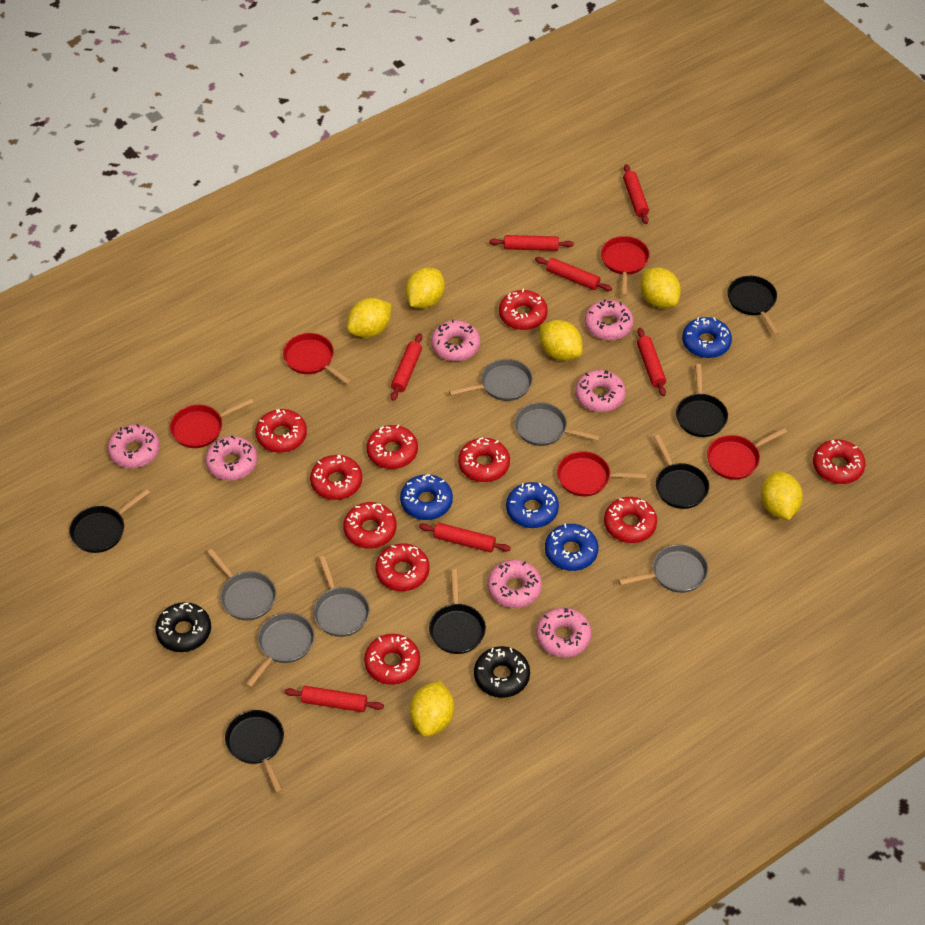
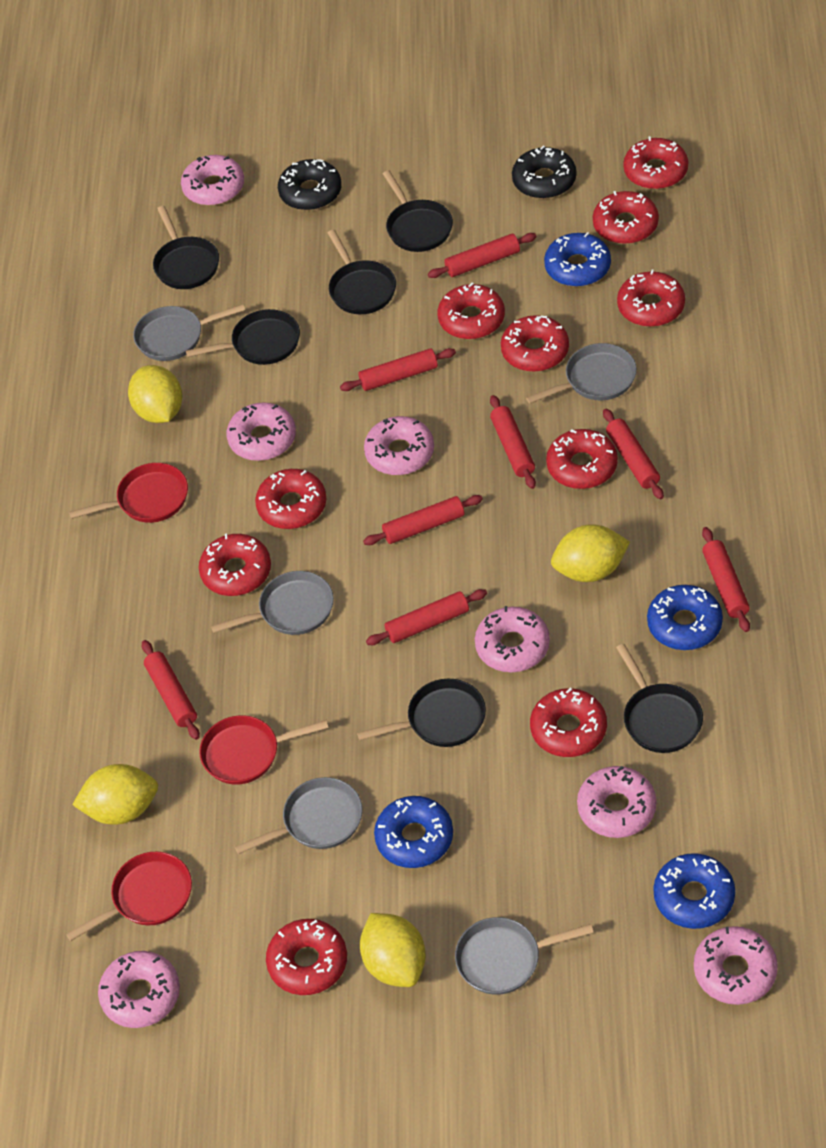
grey pan: [207,549,276,620] [245,613,315,688] [313,556,370,637] [449,359,533,401] [515,402,601,446] [618,544,708,593] = 6 -> [133,304,245,361] [211,571,334,635] [235,777,363,854] [455,917,594,995] [526,343,637,404] = 5
red pan: [170,398,253,448] [283,333,352,385] [557,451,647,497] [601,236,650,296] [707,427,787,480] = 5 -> [66,852,192,941] [69,463,188,523] [199,715,329,785] = 3
red rolling pin: [284,686,384,712] [391,333,422,401] [419,523,511,552] [489,235,574,251] [535,257,612,291] [623,164,649,224] [637,328,666,396] = 7 -> [142,640,200,740] [340,348,456,391] [363,495,483,545] [366,589,487,645] [428,233,536,278] [490,395,536,489] [603,409,664,499] [702,527,750,632] = 8
yellow lemon: [347,298,391,338] [405,268,445,308] [410,681,454,737] [540,320,583,360] [641,267,681,308] [761,471,803,520] = 6 -> [72,764,158,825] [128,365,182,423] [360,913,426,987] [551,524,630,582] = 4

